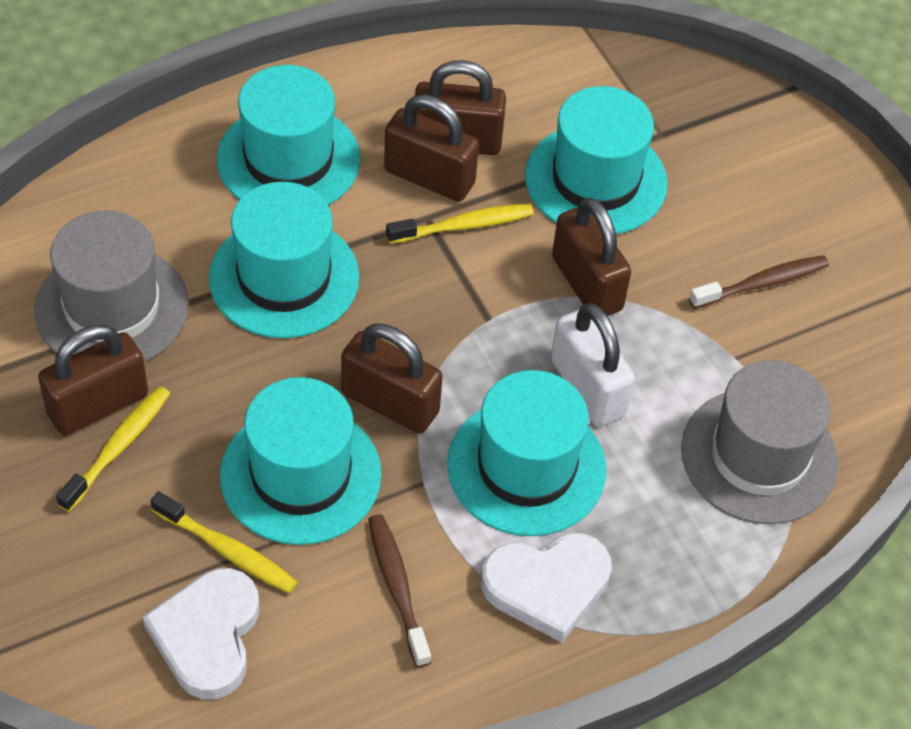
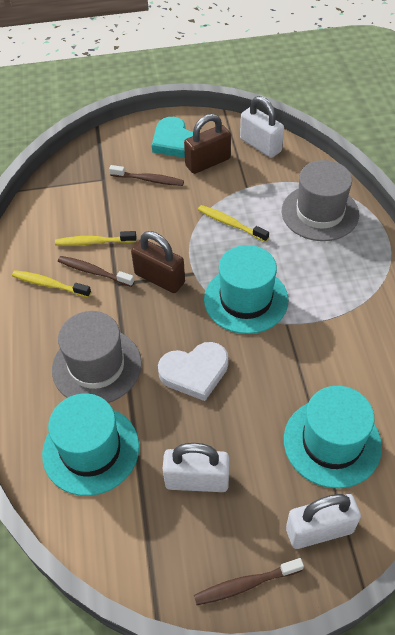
brown padlock: [38,325,148,435] [341,323,443,433] [384,95,479,201] [415,60,506,155] [552,197,631,316] = 5 -> [131,231,185,293] [184,114,231,174] = 2
brown toothbrush: [368,514,431,668] [689,255,829,309] = 2 -> [58,256,134,287] [109,165,184,186] [194,558,304,605] = 3
turquoise hat: [209,182,359,338] [217,65,360,205] [220,377,382,545] [447,370,606,536] [525,86,668,234] = 5 -> [42,394,139,496] [204,245,288,334] [284,386,382,488] = 3
turquoise heart: none = 0 -> [152,117,193,158] = 1
white heart: [143,568,259,699] [481,533,612,643] = 2 -> [158,342,228,401] = 1
white padlock: [551,303,635,427] = 1 -> [162,443,229,492] [240,96,284,158] [286,494,361,549] = 3

